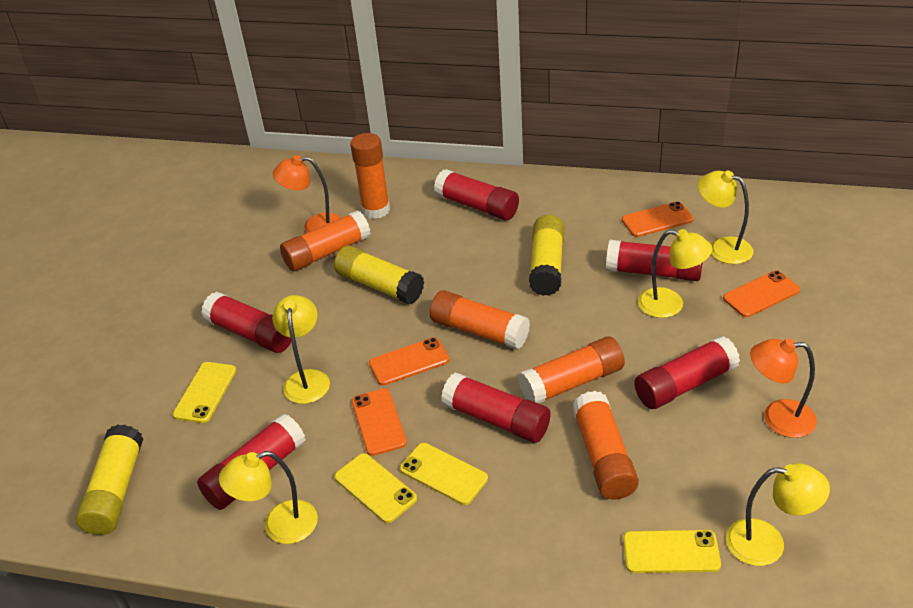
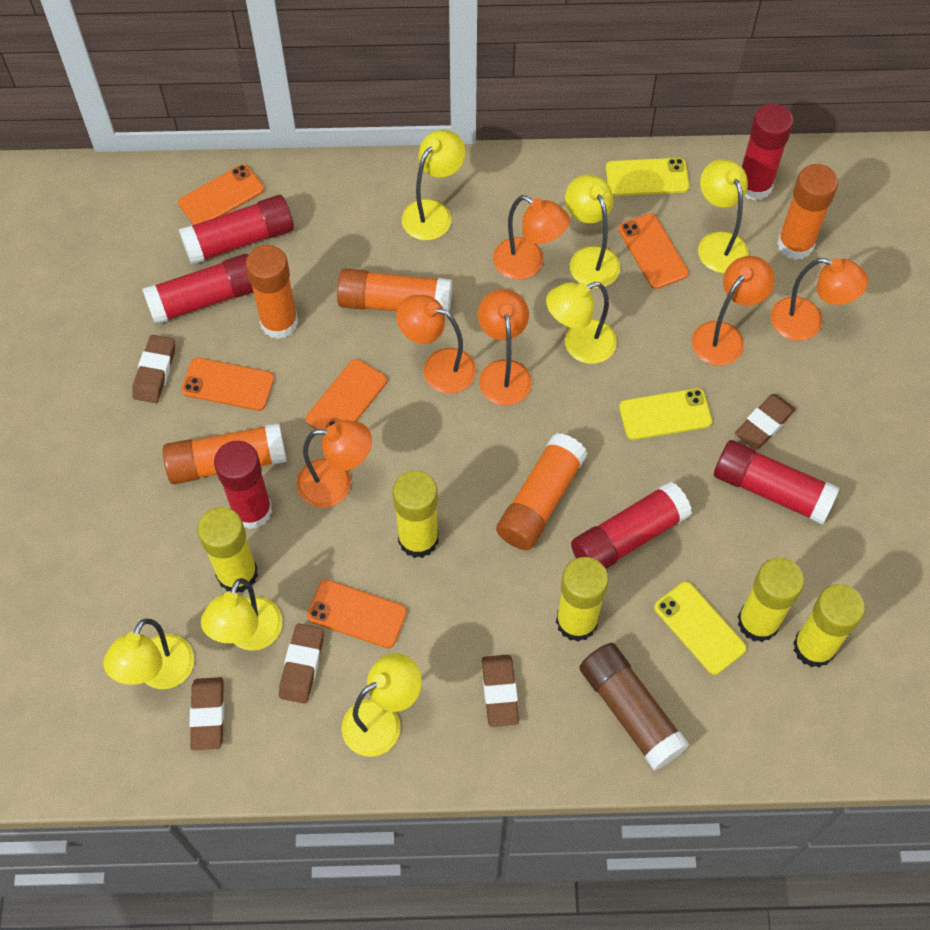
brown eraser: none = 0 -> [132,335,175,403] [189,677,224,750] [279,624,324,704] [482,655,519,727] [735,394,796,449] = 5
brown glue stick: none = 0 -> [579,643,689,771] = 1
orange lamp: [273,155,341,233] [750,339,817,438] = 2 -> [297,420,372,508] [396,295,476,394] [478,289,532,405] [493,195,570,280] [692,256,775,366] [771,258,868,341] = 6
orange phone: [352,388,407,456] [369,337,450,385] [622,201,694,237] [723,271,800,317] = 4 -> [178,164,264,225] [181,357,274,411] [306,359,387,430] [307,580,407,648] [618,213,689,289] = 5
yellow glue stick: [76,424,143,535] [334,245,424,304] [529,215,564,296] = 3 -> [197,507,258,593] [392,471,439,558] [556,557,609,642] [737,558,804,642] [793,584,865,668] = 5
yellow lamp: [219,451,318,544] [272,295,330,404] [638,229,713,318] [698,171,753,264] [726,463,830,566] = 5 -> [103,619,194,689] [201,578,283,651] [342,653,422,757] [402,130,466,240] [546,282,617,364] [565,174,620,288] [698,159,749,273] = 7
yellow phone: [173,362,236,423] [335,453,417,523] [400,443,488,505] [623,530,721,573] = 4 -> [606,158,689,196] [619,388,712,440] [654,581,746,675] = 3

